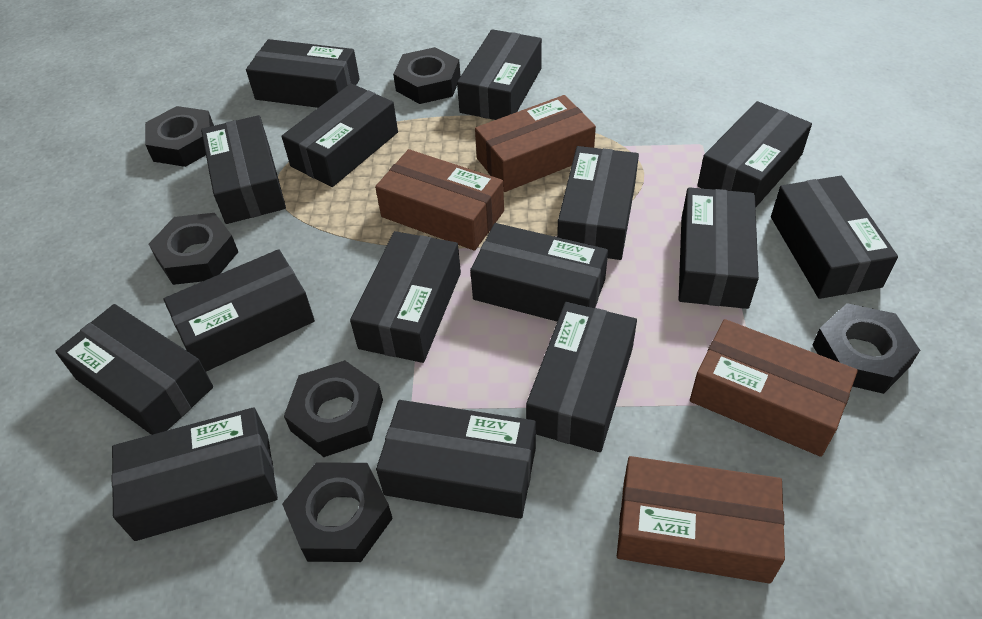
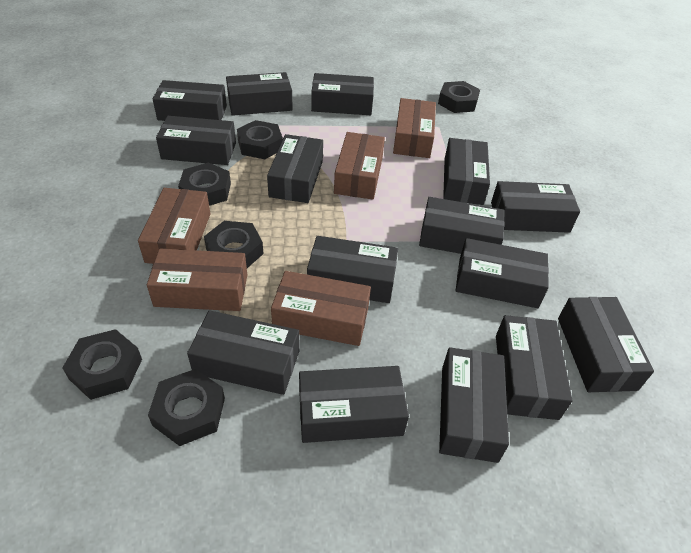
brown box: [375,149,504,251] [475,95,596,192] [617,456,785,584] [690,319,858,457] = 4 -> [138,188,211,264] [147,249,247,311] [271,271,371,346] [334,132,385,200] [393,98,436,158] = 5

